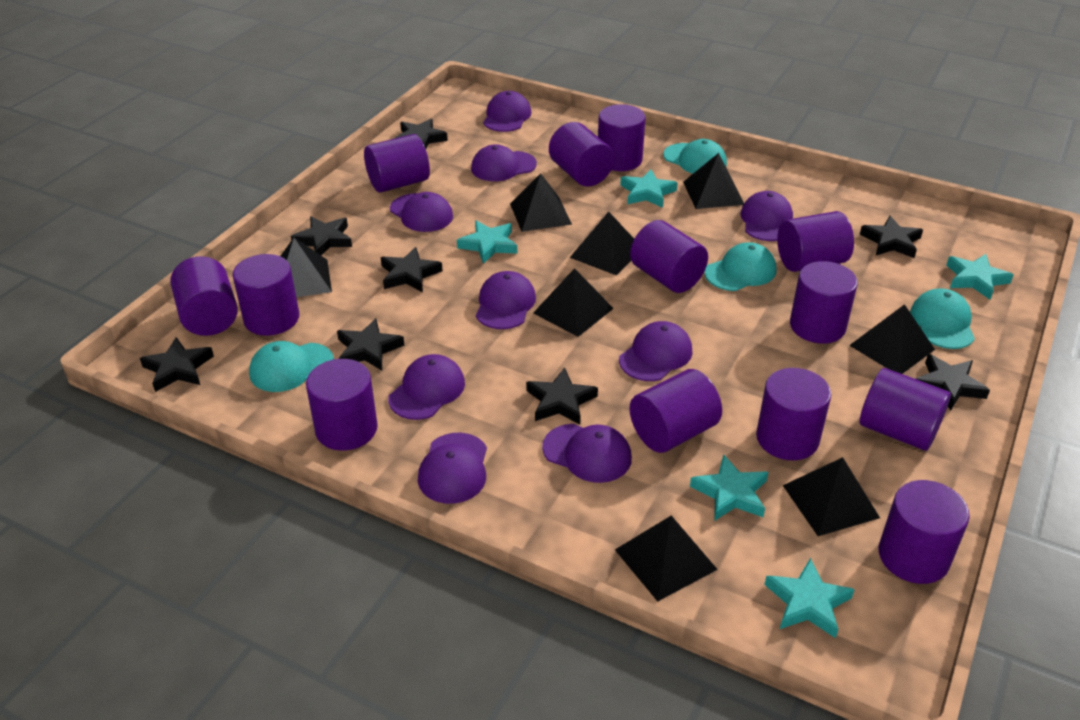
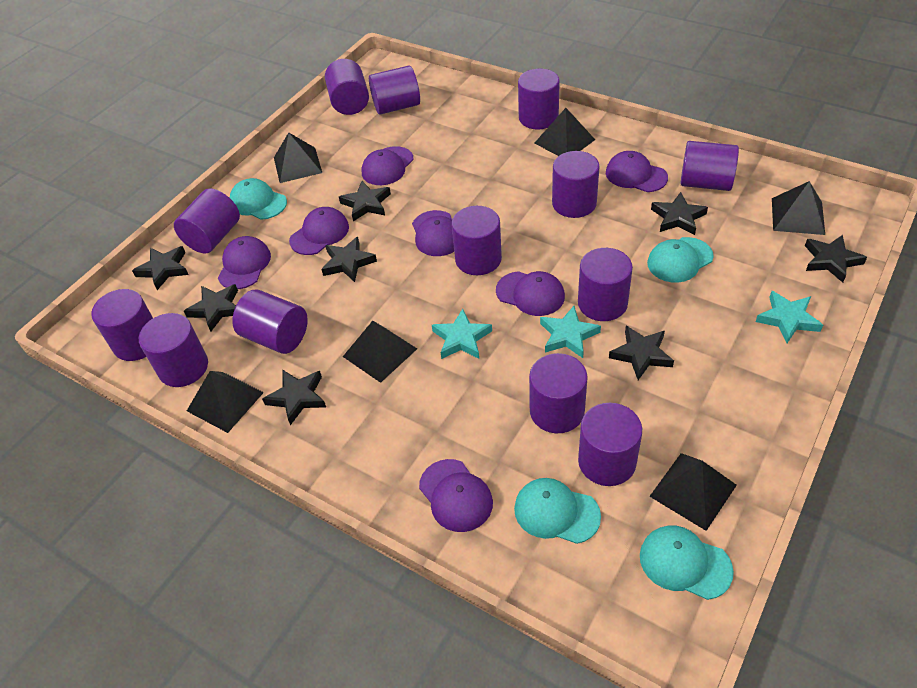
black pyramid: [280,238,332,297] [510,173,572,232] [533,268,614,337] [570,212,634,275] [615,516,718,602] [683,153,744,209] [783,457,880,536] [849,304,935,374] = 8 -> [187,371,264,433] [274,133,322,183] [343,321,417,383] [535,108,595,156] [649,453,737,531] [772,181,825,235] = 6
purple cap: [388,354,465,420] [390,192,453,232] [418,433,487,504] [471,144,537,181] [476,271,536,329] [483,91,531,132] [542,424,632,483] [619,321,692,381] [740,191,793,241] = 9 -> [218,236,271,289] [289,207,349,255] [362,146,414,185] [412,210,454,256] [419,459,493,532] [496,271,565,316] [606,151,668,192] = 7
turquoise star: [457,221,517,264] [620,169,678,208] [690,454,768,521] [764,558,855,638] [947,254,1014,300] = 5 -> [432,309,492,359] [540,306,601,358] [756,291,823,343] = 3

